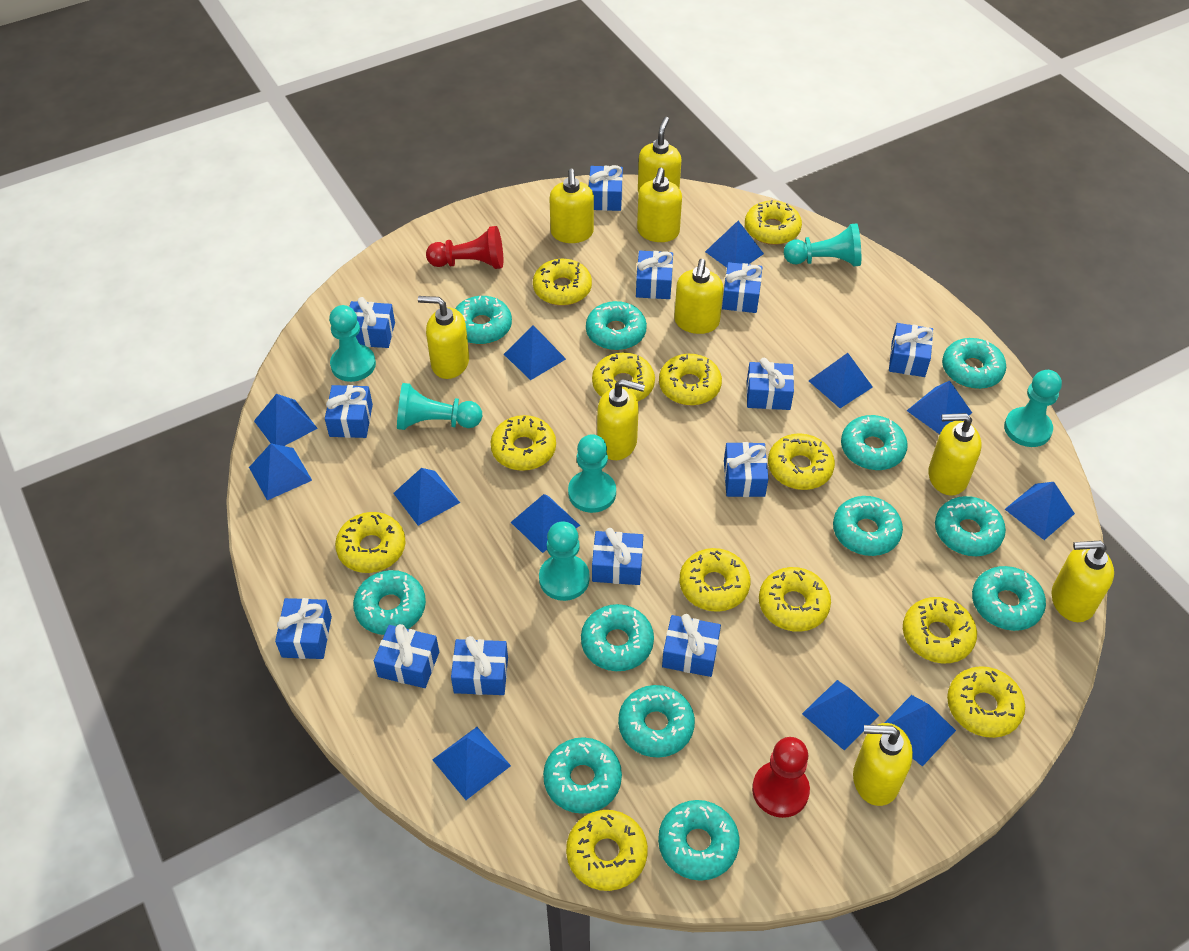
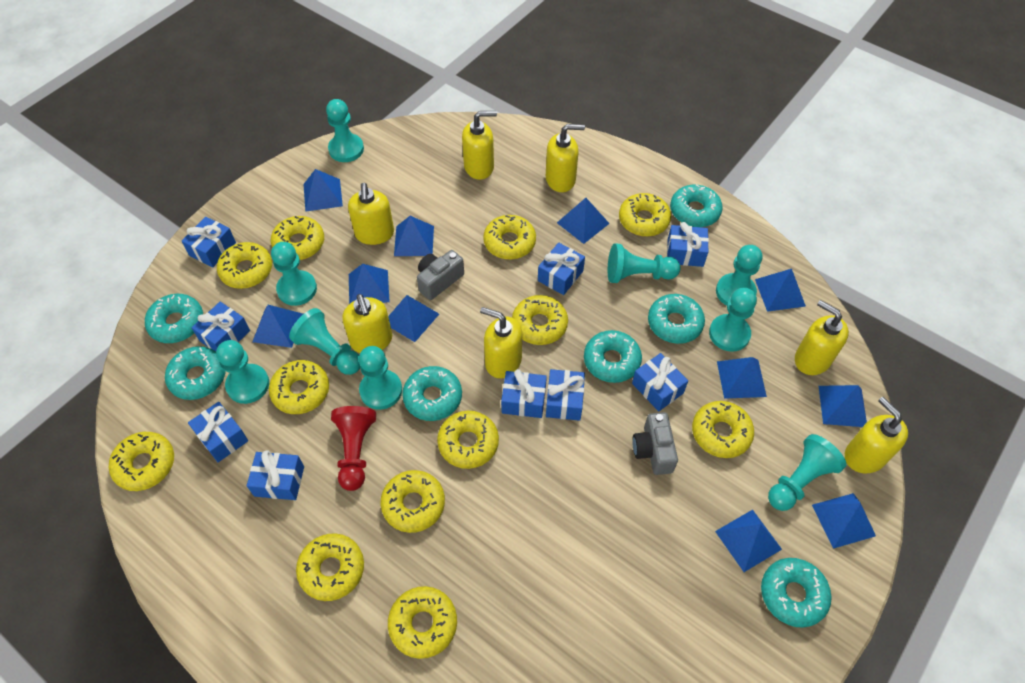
blue gift: [275,598,332,659] [325,385,373,438] [349,297,395,348] [374,624,439,688] [451,636,508,695] [589,165,623,211] [592,528,643,585] [636,251,673,299] [662,614,721,677] [722,262,762,313] [724,442,768,497] [746,358,794,410] [889,323,933,377] = 13 -> [182,217,236,267] [188,402,248,462] [192,302,250,351] [247,451,304,500] [501,369,547,418] [538,243,585,295] [546,369,585,421] [632,353,688,411] [667,222,709,267] = 9
blue pyramid: [249,443,312,500] [254,394,318,446] [393,468,460,526] [432,727,511,800] [504,325,566,380] [511,494,580,553] [705,221,764,268] [802,680,880,750] [809,353,873,408] [884,695,956,766] [907,381,972,434] [1005,482,1075,540] = 12 -> [252,305,303,348] [303,169,343,212] [349,264,390,304] [388,295,439,342] [394,216,434,256] [557,198,610,244] [715,510,782,572] [717,357,767,399] [755,269,806,312] [812,493,876,549] [819,385,867,427] = 11
grey camera: none = 0 -> [417,250,464,300] [632,412,678,475] = 2
red pawn: [426,226,503,269] [752,737,810,818] = 2 -> [331,406,376,491] = 1
turquoise donut: [353,570,426,635] [455,296,512,344] [543,737,622,814] [581,604,654,671] [586,301,647,350] [618,685,695,758] [658,800,740,881] [833,496,903,556] [841,415,908,470] [935,496,1006,556] [942,338,1006,389] [972,566,1046,631] = 12 -> [145,294,203,343] [165,346,226,400] [402,366,462,421] [584,330,642,383] [648,294,705,344] [670,184,723,227] [761,558,832,628] = 7
turquoise pawn: [329,305,376,382] [397,383,482,430] [539,521,590,601] [568,434,616,513] [784,223,861,266] [1004,370,1062,447] = 6 -> [216,340,269,404] [271,242,317,306] [289,308,360,375] [326,99,364,162] [359,346,402,410] [608,243,681,283] [709,288,757,352] [716,245,762,306] [768,434,846,511] = 9
yellow soap dispenser: [418,296,469,379] [549,169,594,243] [597,379,645,460] [637,167,682,242] [638,117,681,193] [674,259,723,334] [853,723,913,806] [928,413,982,496] [1052,541,1114,622] = 9 -> [342,294,392,353] [348,183,394,245] [462,111,497,180] [480,307,522,378] [546,124,585,192] [795,300,849,375] [845,397,908,473] = 7

